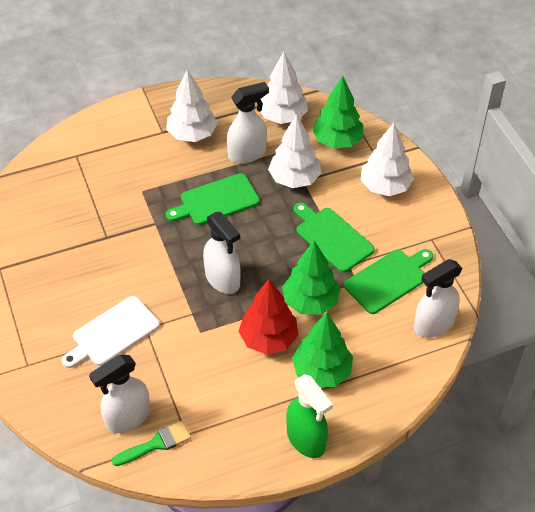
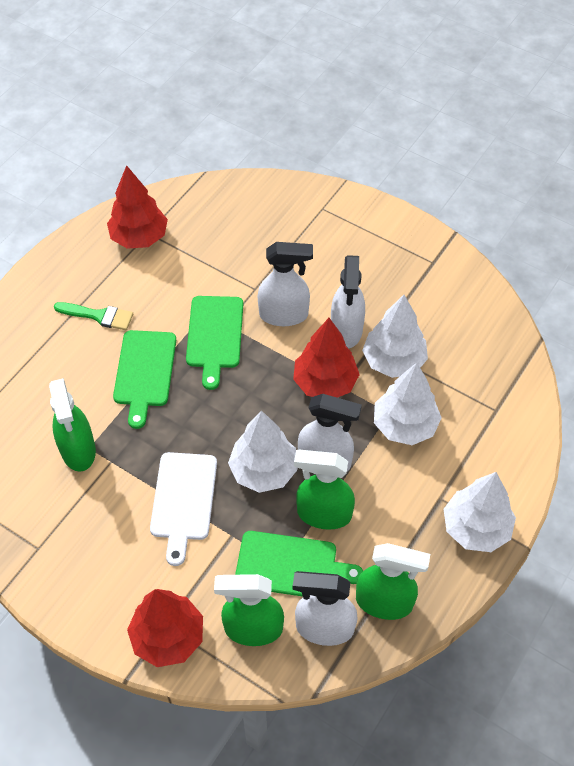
green spray bottle: [286,374,333,458] = 1 -> [49,378,96,472] [214,574,284,646] [294,450,355,530] [356,543,430,620] = 4
green tree: [282,241,340,315] [292,313,353,387] [312,76,363,149] = 3 -> none = 0
red tree: [238,279,299,355] = 1 -> [107,165,168,249] [127,589,203,667] [293,318,360,398] = 3

